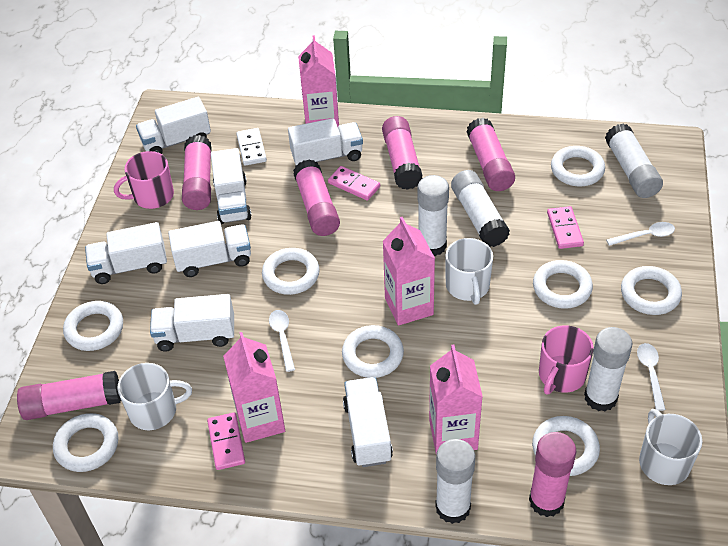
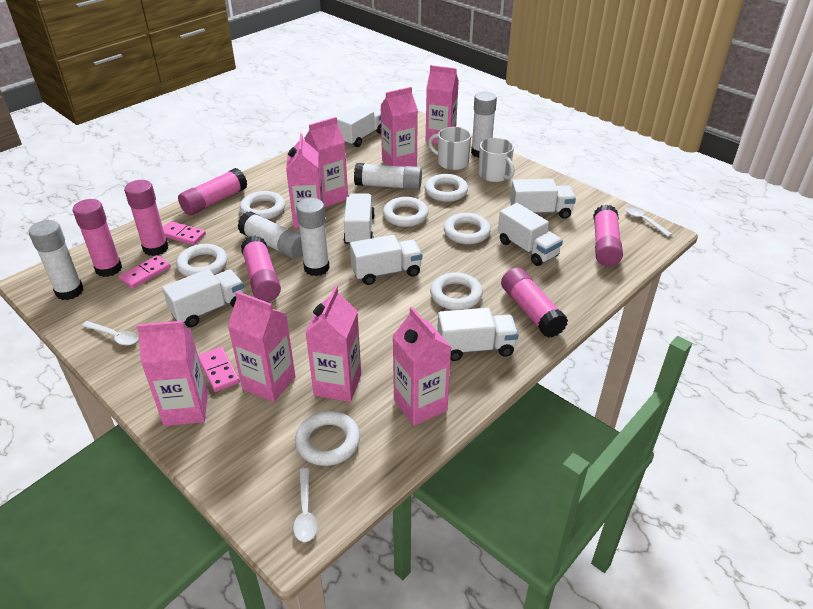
pink carton: [223,332,285,443] [298,35,339,127] [383,217,435,326] [429,344,483,455] = 4 -> [136,321,208,426] [228,291,296,402] [286,133,323,228] [305,117,348,207] [305,286,361,402] [380,87,418,167] [392,307,451,426] [426,65,459,144] = 8
pink mug: [114,151,174,209] [539,325,594,395] = 2 -> none = 0
white domino: [236,128,267,166] = 1 -> none = 0
white mug: [117,363,192,430] [445,238,493,305] [639,409,702,485] = 3 -> [428,127,471,170] [478,138,514,182] = 2
white ring: [53,413,119,472] [63,301,123,351] [262,248,320,295] [342,325,404,378] [532,416,600,476] [533,260,593,309] [551,146,605,186] [621,266,682,315] = 8 -> [176,244,227,277] [240,191,285,220] [295,411,360,466] [383,197,428,227] [425,174,468,202] [430,272,483,310] [444,213,491,244] = 7

